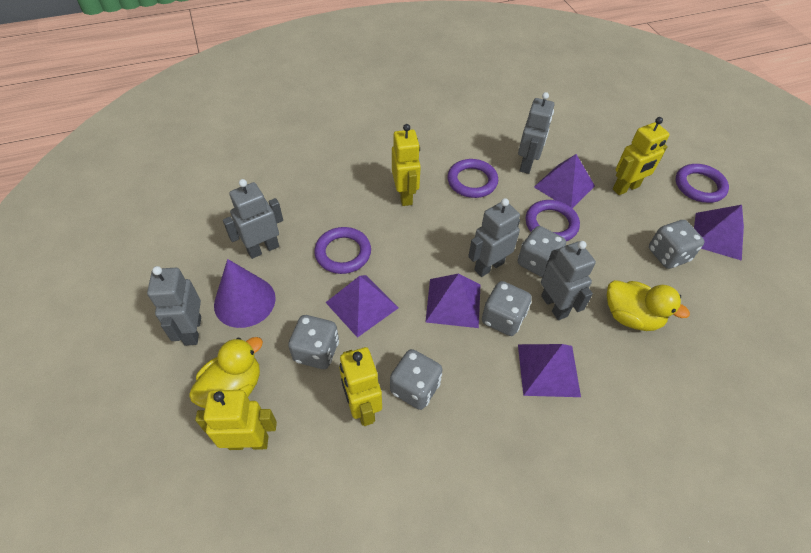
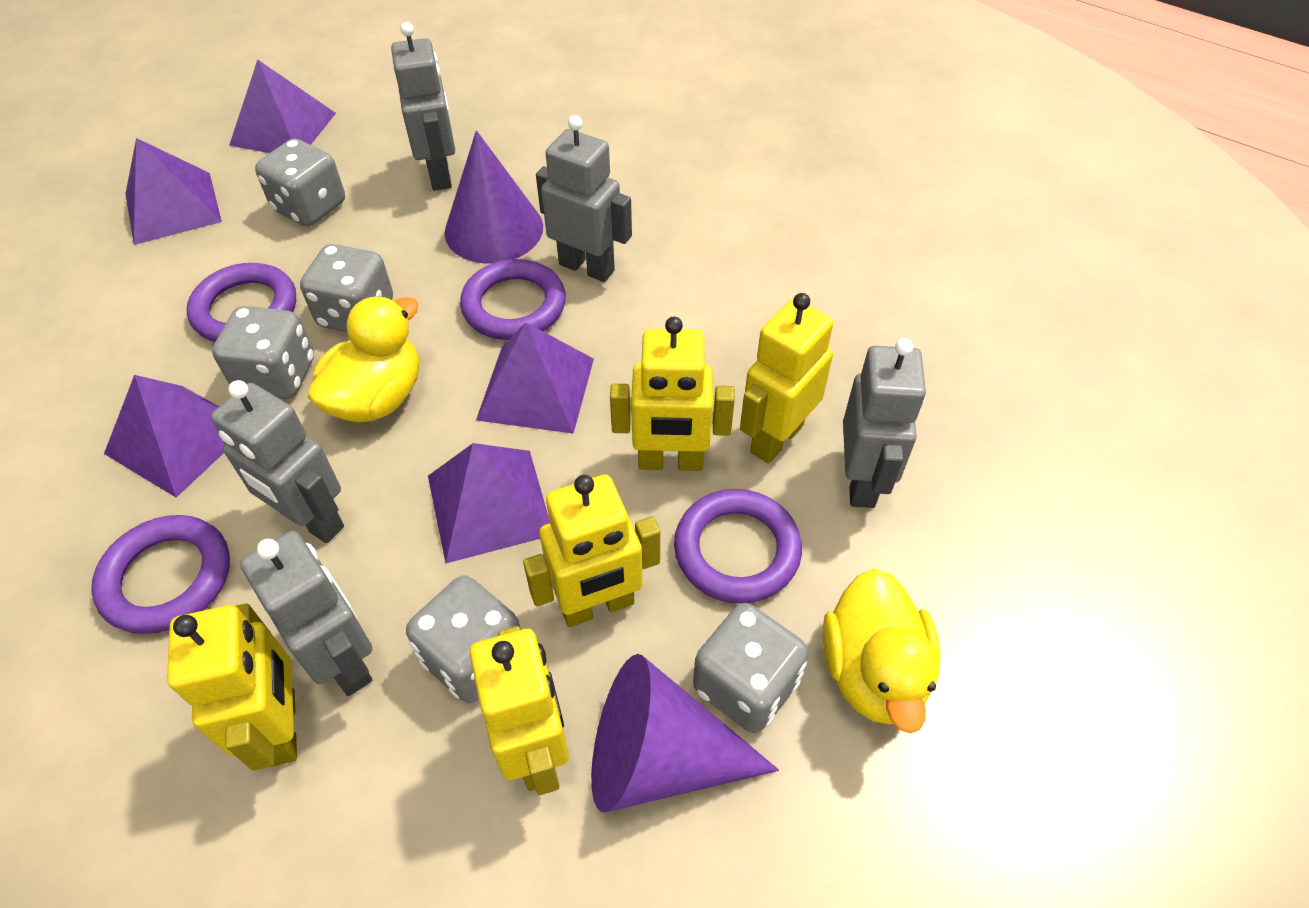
purple cone: [214,259,276,328] = 1 -> [445,130,543,264] [591,654,779,812] = 2
yellow robot: [195,390,277,450] [339,347,382,426] [392,124,421,206] [613,117,670,195] = 4 -> [167,604,297,771] [469,626,569,795] [523,474,660,627] [610,317,735,471] [740,293,833,463] = 5

